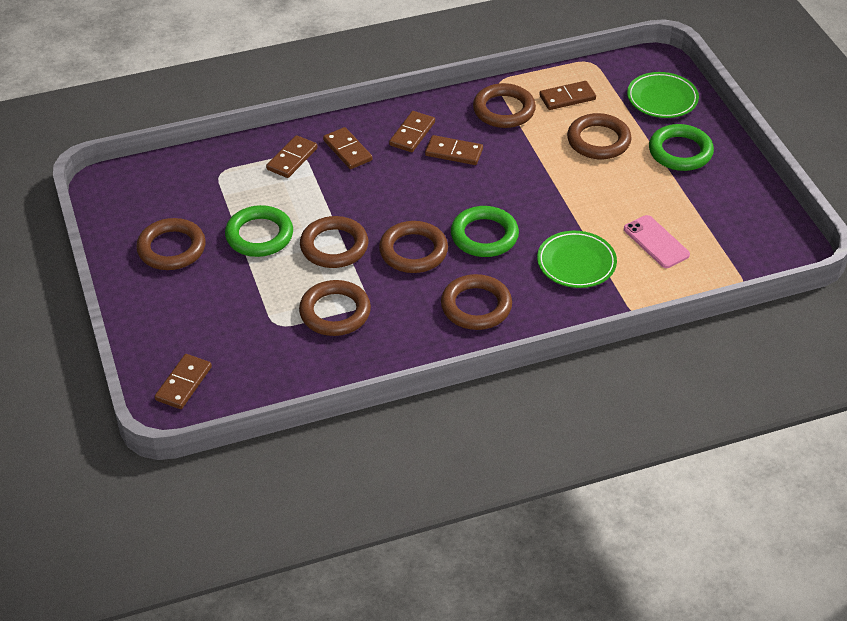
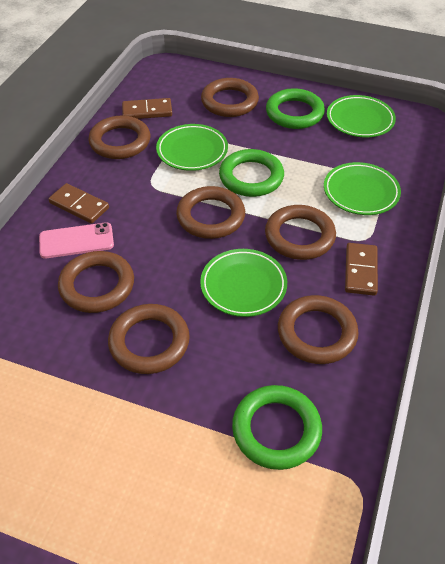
brown domino: [155,354,212,409] [266,135,318,178] [323,127,372,169] [389,111,435,152] [425,135,483,165] [539,81,596,110] = 6 -> [48,183,109,224] [122,98,172,119] [345,243,378,296] = 3
green plate: [537,231,617,288] [627,72,699,118] = 2 -> [156,124,228,171] [200,249,287,317] [324,162,401,215] [327,95,396,137] = 4

